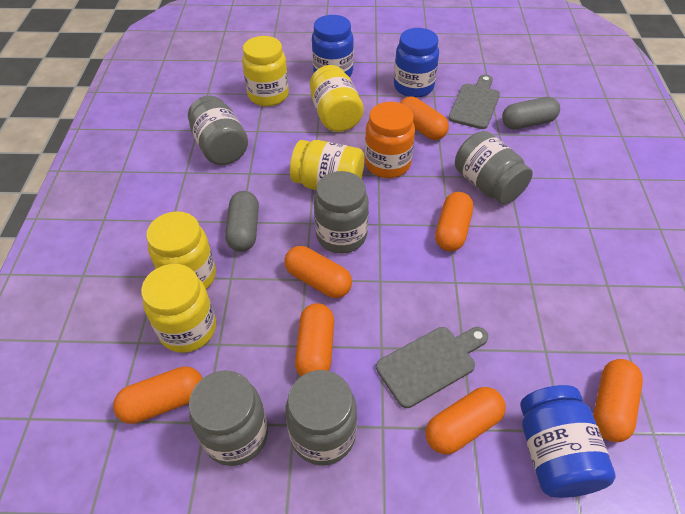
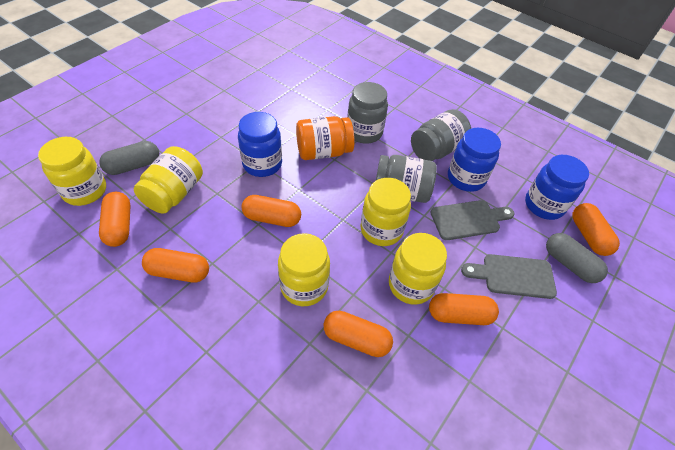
grey jar: [188,96,248,165] [189,370,268,466] [285,370,357,465] [314,171,369,253] [455,131,533,204] = 5 -> [347,82,388,144] [376,155,437,203] [411,109,471,161] = 3
orange capsule: [113,366,202,424] [284,246,352,298] [295,303,334,376] [400,97,449,140] [425,387,506,455] [435,192,473,251] [593,359,643,442] = 7 -> [99,192,131,247] [142,248,209,283] [242,195,301,227] [323,311,393,357] [429,293,499,325] [573,203,620,256] = 6

